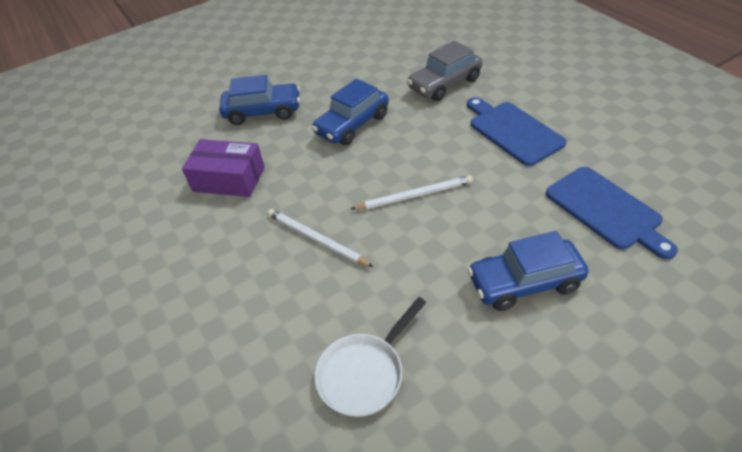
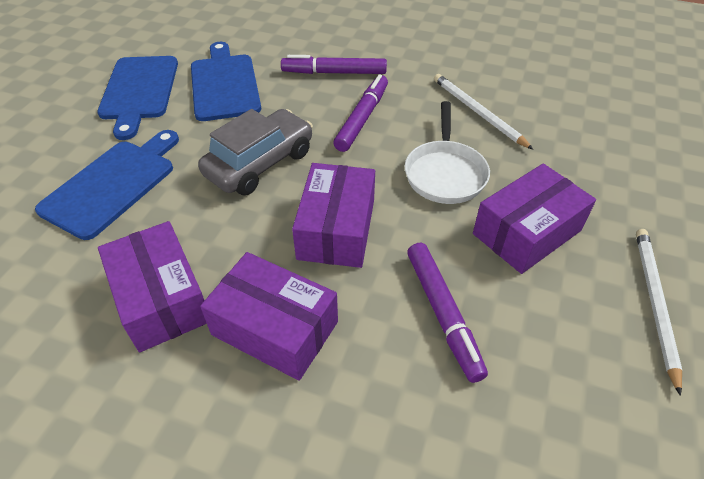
blue car: [219,75,300,125] [312,79,389,145] [467,231,589,311] = 3 -> none = 0
blue cutting board: [467,97,567,166] [546,167,678,259] = 2 -> [35,130,179,240] [97,56,178,140] [191,42,261,121] = 3
purple box: [182,139,265,197] = 1 -> [98,221,207,352] [200,252,338,381] [292,163,375,268] [473,164,596,274] = 4
purple marker: none = 0 -> [281,55,387,74] [333,74,388,152] [407,243,488,383] = 3

